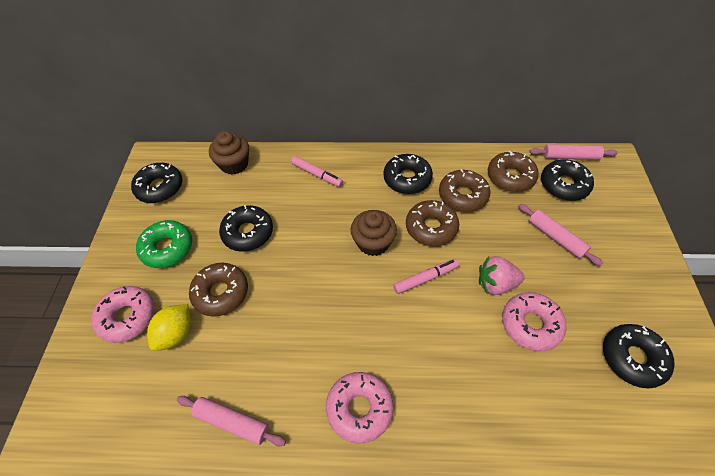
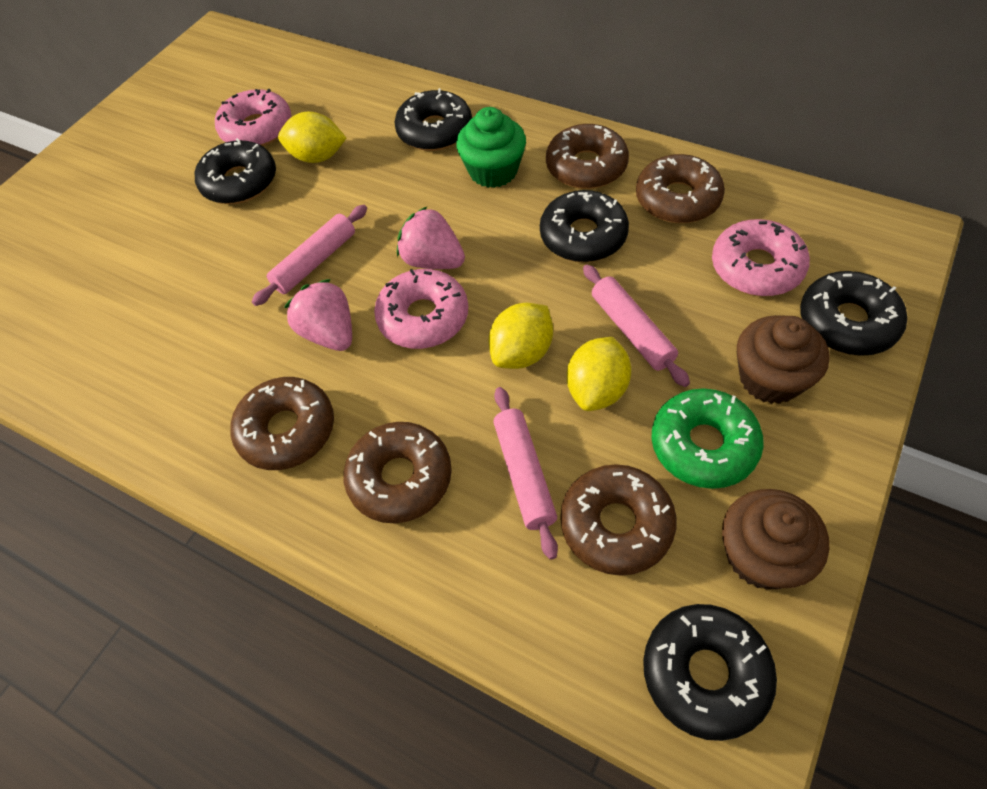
brown donut: [189,263,248,317] [406,200,459,246] [439,169,490,212] [488,151,539,192] = 4 -> [230,377,334,470] [343,422,452,523] [546,124,629,189] [560,464,677,576] [636,154,725,223] = 5
green cupcake: none = 0 -> [456,107,526,188] = 1
pink marker: [291,156,343,187] [393,259,459,294] = 2 -> none = 0
pink strawberry: [479,256,525,295] = 1 -> [284,279,352,351] [397,207,465,269] = 2
yellow lemon: [147,304,191,351] = 1 -> [278,111,346,163] [489,303,553,369] [567,337,631,411] = 3

